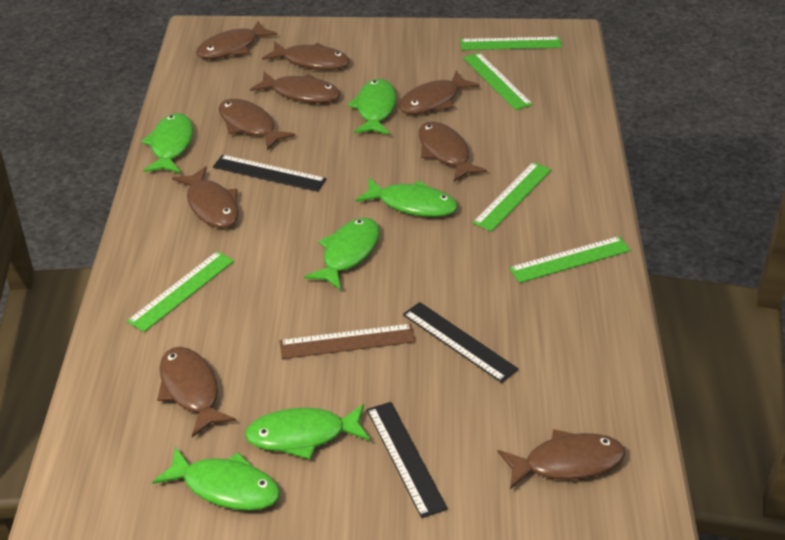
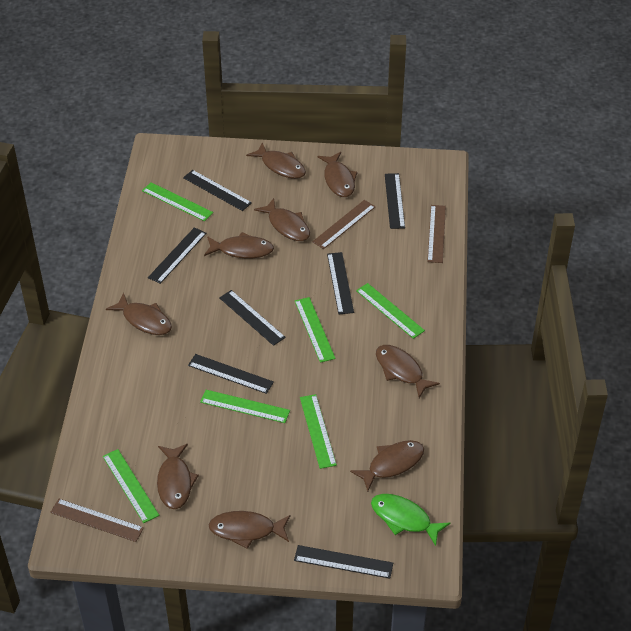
black ruler: [213,155,326,192] [367,402,448,518] [403,302,519,383] = 3 -> [148,227,206,284] [183,170,252,211] [188,354,274,394] [219,290,286,346] [294,545,393,579] [327,252,354,314] [385,173,405,229] = 7
brown ruler: [279,324,416,359] = 1 -> [50,499,144,542] [312,200,376,249] [427,205,446,263] = 3
green fish: [141,113,193,173] [152,447,280,511] [245,404,370,460] [304,218,379,290] [347,79,396,135] [355,178,458,217] = 6 -> [371,494,450,546] = 1
green ruler: [127,251,234,332] [460,37,562,50] [463,53,533,110] [473,162,552,232] [509,236,631,283] = 5 -> [103,449,159,523] [142,182,213,221] [200,390,290,423] [295,297,336,363] [300,394,337,469] [356,283,425,339] = 6

